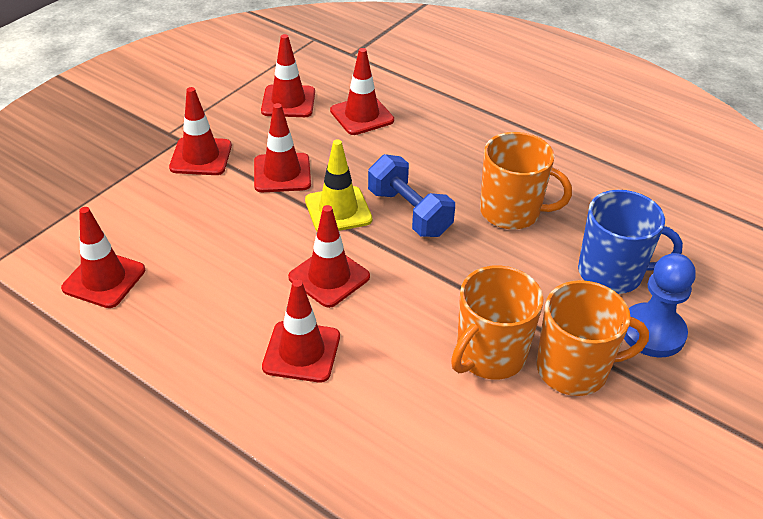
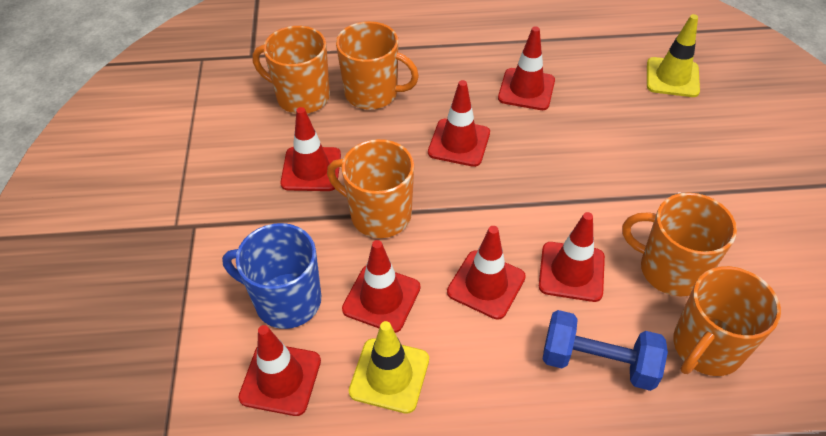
blue pawn: [624,253,696,358] = 1 -> none = 0
orange mug: [451,266,544,380] [480,132,572,230] [536,280,649,396] = 3 -> [252,26,330,114] [327,139,414,238] [336,21,419,110] [622,193,737,297] [673,266,781,376] = 5
yellow traffic cone: [305,139,373,231] = 1 -> [349,321,429,414] [647,14,700,97] = 2

